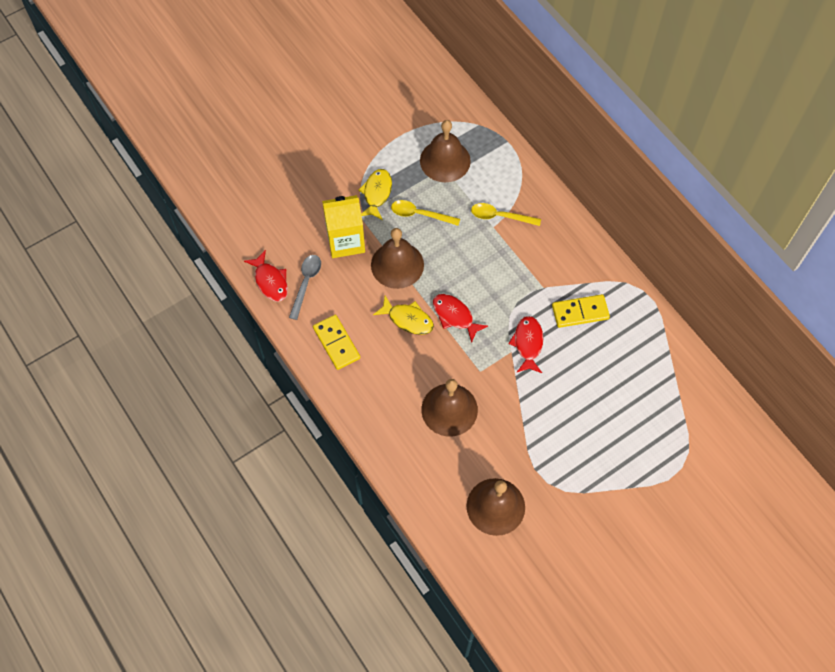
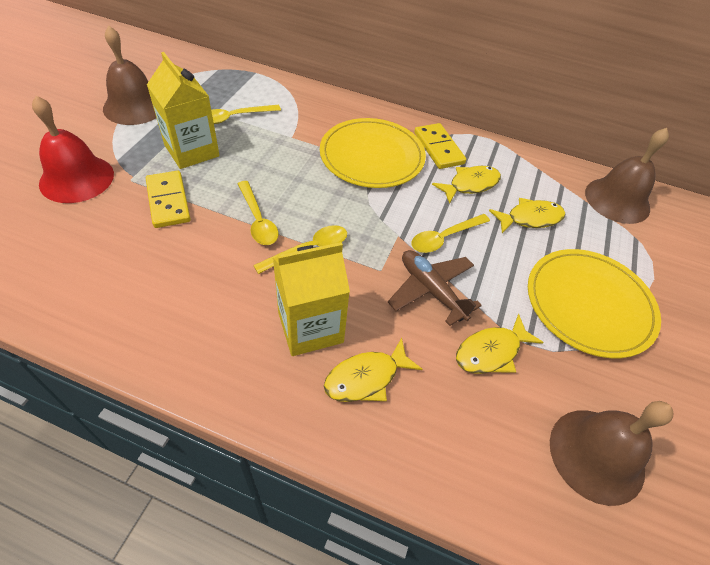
brown bell: [371,228,424,289] [420,120,471,182] [422,379,478,436] [467,478,525,536] = 4 -> [103,26,156,125] [550,401,674,506] [585,128,669,224] = 3
brown plane: none = 0 -> [388,250,482,326] = 1
grey spoon: [289,255,321,320] = 1 -> none = 0
red bell: none = 0 -> [32,96,114,203] = 1
red fish: [244,250,288,302] [433,294,488,343] [508,316,543,373] = 3 -> none = 0
yellow carton: [322,195,365,258] = 1 -> [147,52,220,169] [273,242,350,356] = 2
yellow fish: [358,169,392,220] [373,296,434,335] = 2 -> [324,338,422,402] [432,166,501,204] [456,314,544,374] [489,198,565,233] = 4
yellow plate: none = 0 -> [320,118,426,188] [528,249,661,358] = 2
yellow spoon: [391,200,460,226] [471,203,541,226] = 2 -> [211,105,281,124] [238,181,279,245] [253,225,347,274] [411,214,490,253] = 4

